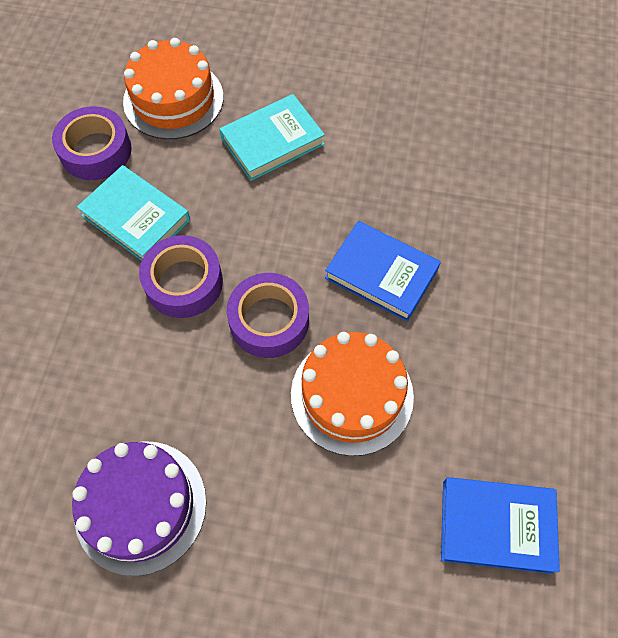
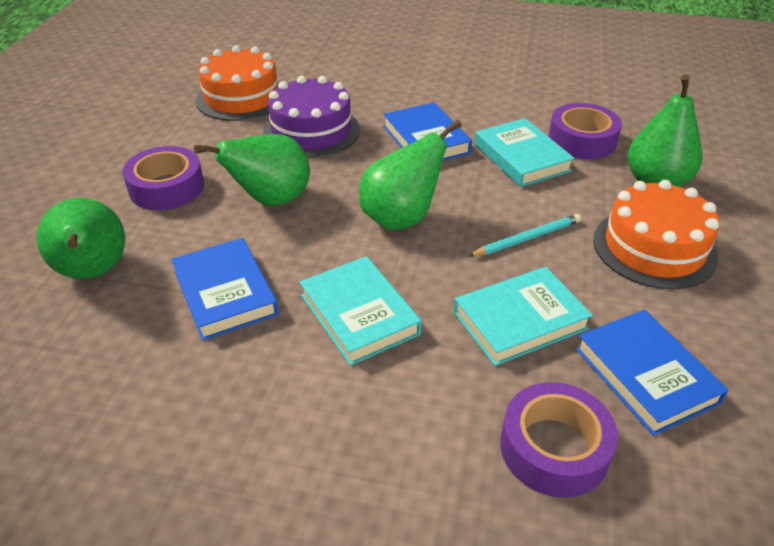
blue book: [325,221,441,322] [441,477,560,574] = 2 -> [171,238,279,340] [383,102,472,161] [576,310,729,436] = 3
green pear: none = 0 -> [37,198,125,279] [194,134,310,206] [359,119,462,230] [628,74,702,187] = 4
turquoise book: [77,165,190,261] [220,94,325,181] = 2 -> [299,256,422,366] [454,267,593,366] [475,118,575,187] = 3
turquoise pencil: none = 0 -> [469,214,581,257] = 1

